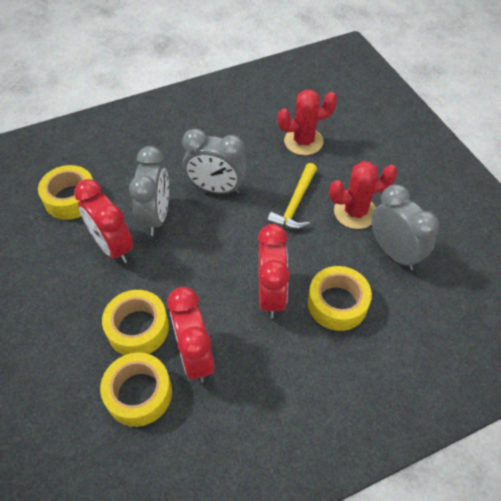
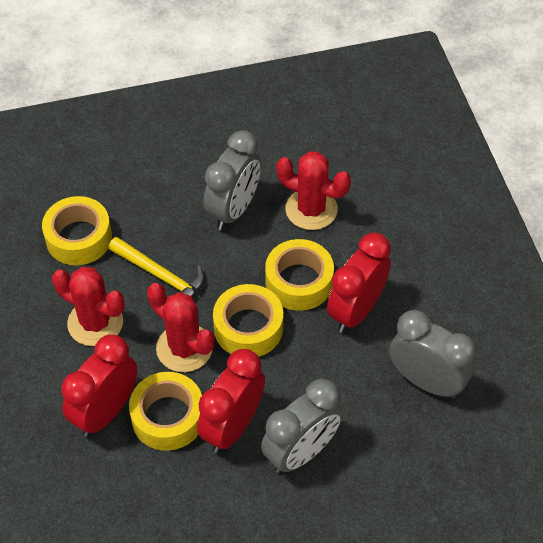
red cactus: [277,89,337,155] [329,161,397,229] = 2 -> [52,267,124,346] [147,283,215,372] [276,151,351,230] = 3

